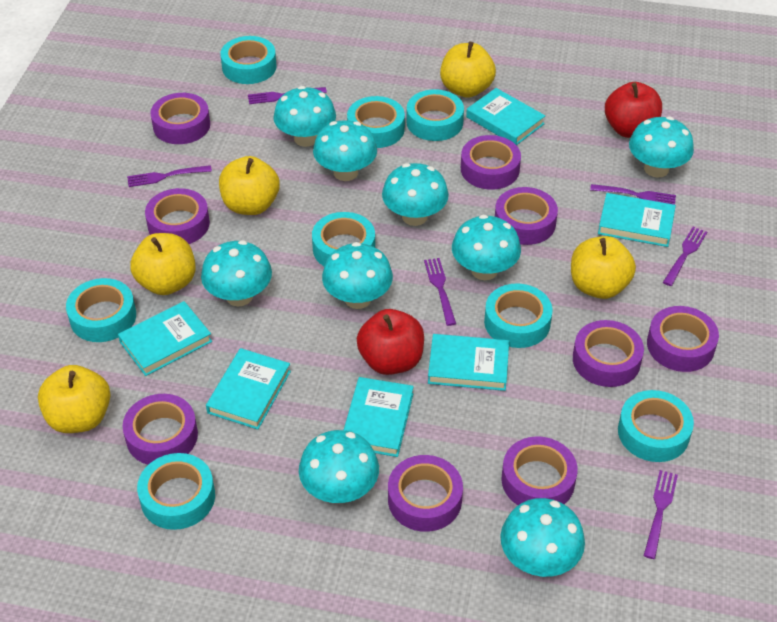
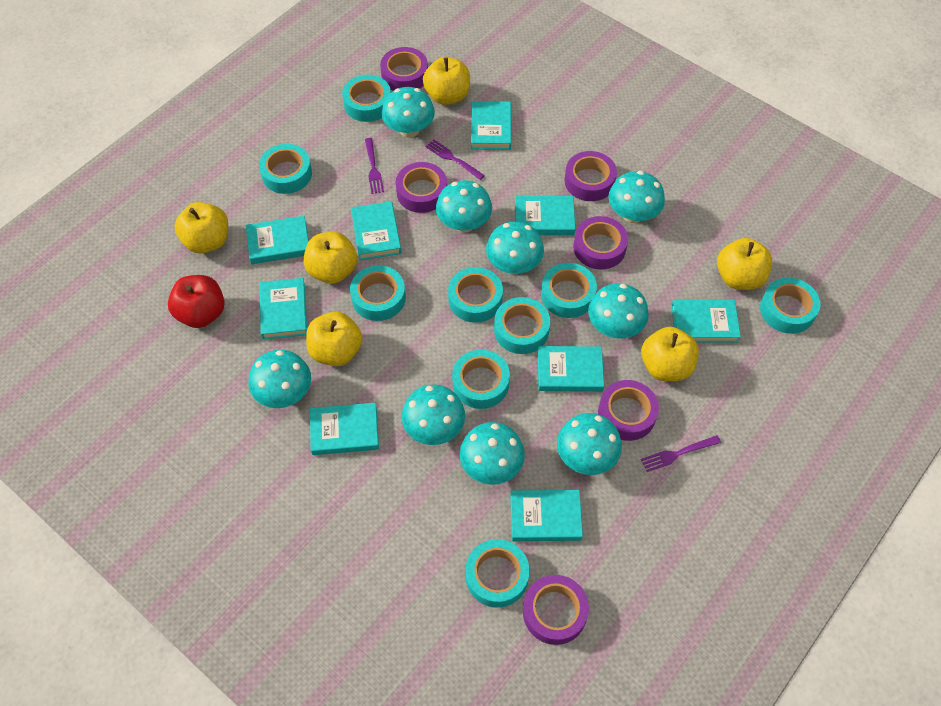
purple fork: [127,165,212,187] [248,87,327,104] [424,258,456,326] [590,184,676,205] [644,470,678,559] [663,227,707,286] = 6 -> [365,138,384,194] [426,139,485,180] [641,435,721,472] = 3
purple tape: [122,394,198,465] [145,188,210,244] [150,93,210,144] [388,455,463,532] [461,135,521,190] [495,187,558,245] [502,436,578,505] [573,320,644,387] [647,306,719,372] = 9 -> [380,47,428,91] [396,162,447,213] [523,575,589,645] [565,151,617,201] [573,216,628,270] [598,380,659,441] = 6
red apple: [357,309,424,375] [605,82,662,138] = 2 -> [168,275,225,328] = 1
turquoise book: [118,301,212,376] [206,348,291,429] [344,377,414,457] [428,334,509,391] [466,88,545,145] [598,193,676,247] = 6 -> [246,216,309,264] [260,278,307,340] [310,403,379,455] [351,201,402,260] [471,101,511,150] [510,490,583,541] [515,196,575,235] [538,346,604,392] [671,299,741,343] = 9
turquoise tape: [66,278,136,342] [137,453,215,530] [221,36,277,84] [312,212,375,266] [347,96,405,148] [406,89,464,141] [484,283,553,348] [618,390,694,462] = 8 -> [259,144,312,194] [342,75,391,122] [350,265,406,321] [448,267,503,323] [452,349,510,409] [466,539,529,608] [494,297,550,354] [541,263,597,318] [760,278,821,334] = 9
yellow apple: [38,365,110,433] [130,233,196,295] [219,156,280,215] [440,41,496,98] [571,236,636,299] = 5 -> [175,202,228,253] [304,232,357,284] [306,312,362,366] [423,57,470,105] [641,327,699,381] [717,238,772,290] = 6

